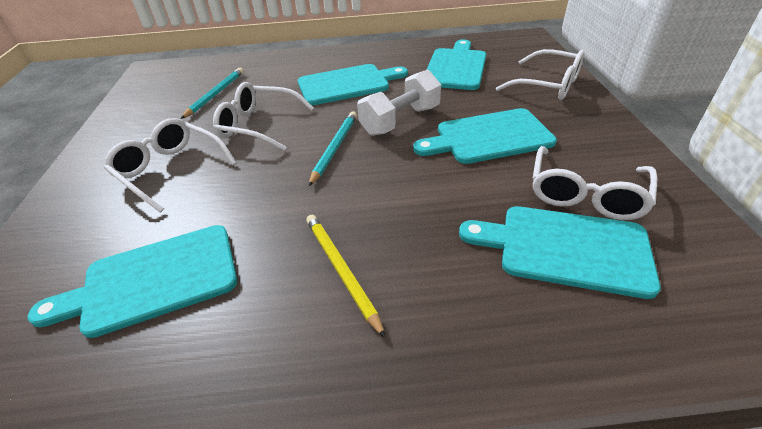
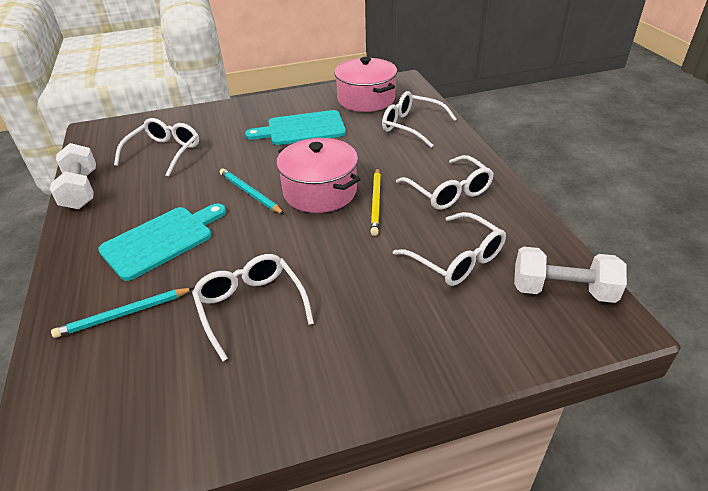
pink pot: none = 0 -> [276,138,361,213] [334,57,397,112] = 2
turquoise cutting board: [28,225,237,338] [298,64,408,105] [413,108,557,164] [426,40,486,90] [459,206,661,299] = 5 -> [98,203,226,281] [245,110,346,145] = 2
white dumbbell: [357,69,441,136] = 1 -> [50,143,96,209] [514,247,627,303] = 2
white glasses: [104,118,237,213] [213,82,314,151] [496,49,585,100] [533,146,657,220] = 4 -> [114,118,199,177] [192,254,314,361] [382,91,457,148] [393,212,506,286] [396,155,494,210] = 5

